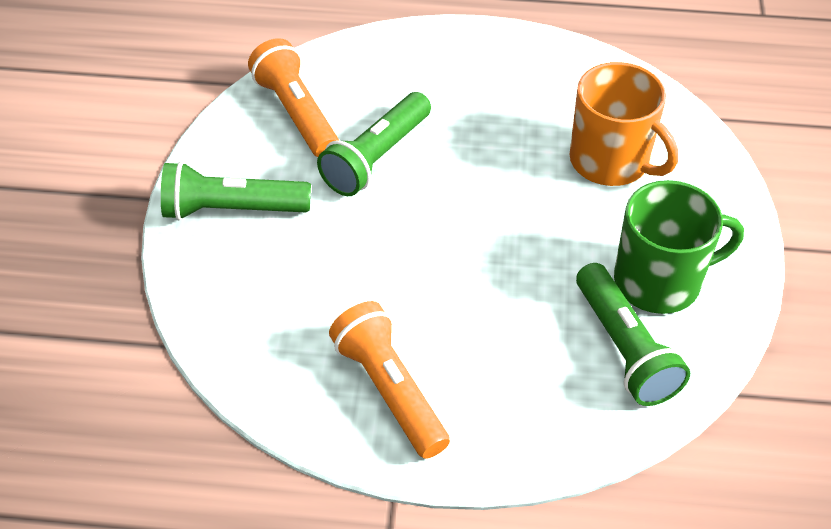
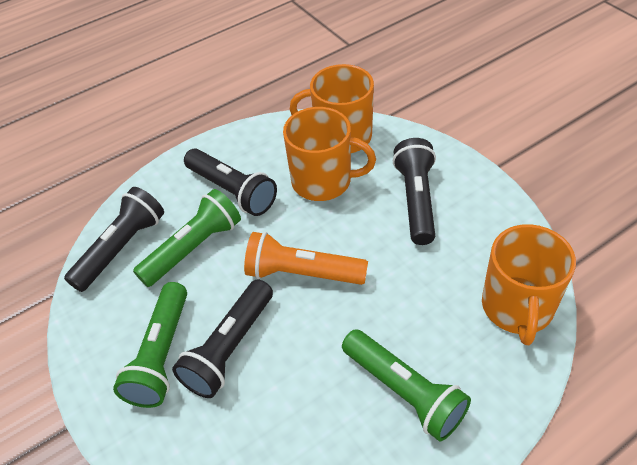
black flashlight: none = 0 -> [64,187,164,292] [172,279,273,398] [184,148,277,216] [393,138,436,245] = 4
green mug: [614,180,744,314] = 1 -> none = 0
orange flashlight: [248,38,339,157] [329,301,450,459] = 2 -> [244,232,368,285] = 1
orange mug: [569,62,678,186] = 1 -> [283,107,376,201] [290,64,374,153] [482,224,576,345] = 3

